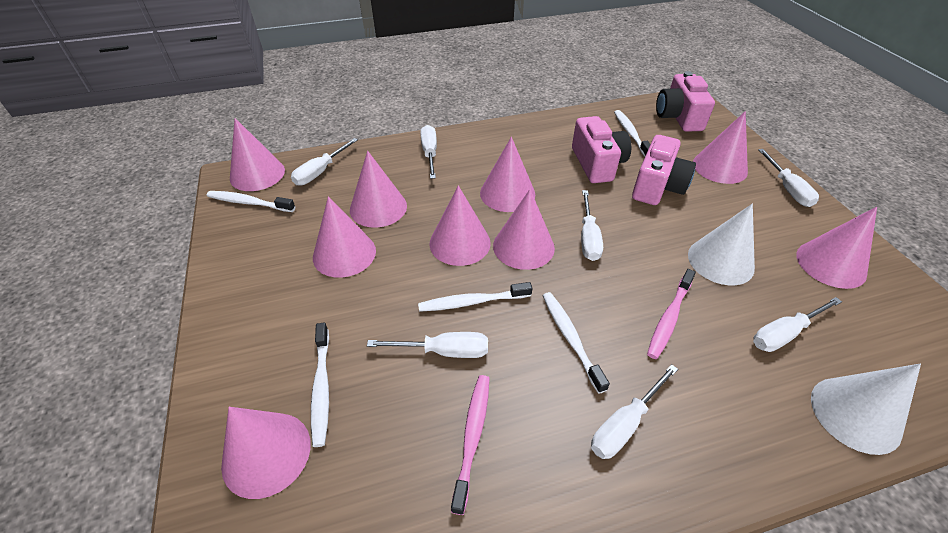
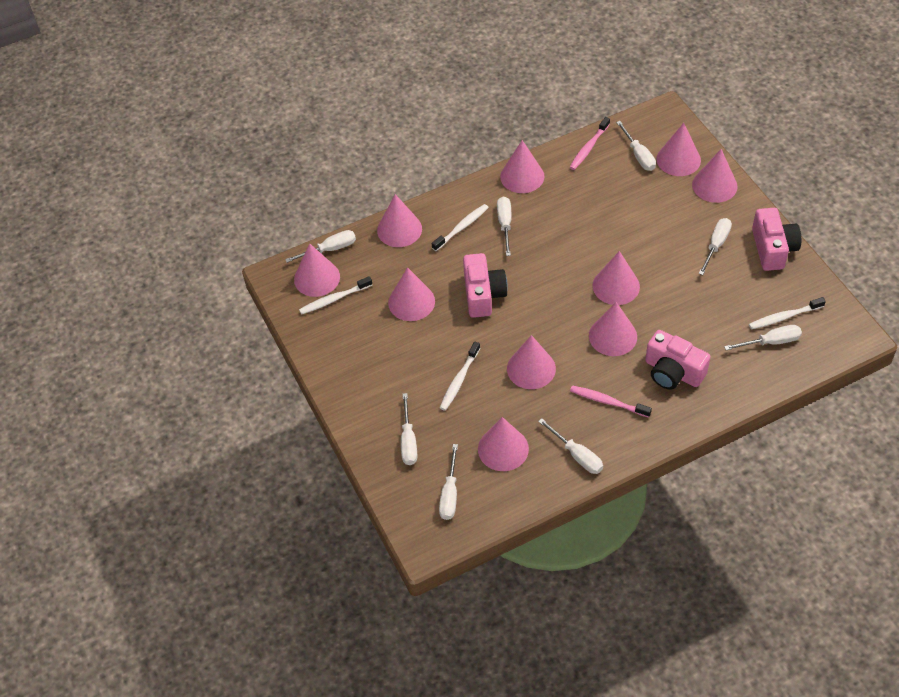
pink cone: [221,407,311,499] [230,118,285,191] [313,196,376,278] [350,151,407,228] [430,186,491,266] [480,137,535,212] [493,189,555,270] [693,111,748,184] [796,207,877,289] = 9 -> [294,243,340,297] [377,194,422,247] [388,267,435,321] [478,417,529,471] [500,140,544,193] [507,335,556,389] [589,302,637,356] [593,251,640,305] [656,123,701,176] [692,149,737,203] = 10
white cone: [688,204,755,285] [811,364,921,455] = 2 -> none = 0
white screwdriver: [291,138,358,186] [367,332,488,358] [420,125,437,179] [581,190,603,261] [591,364,678,459] [753,297,842,352] [758,149,819,207] = 7 -> [285,230,356,263] [401,393,417,465] [439,444,458,520] [497,197,512,256] [538,418,603,474] [616,121,656,171] [699,218,732,275] [724,325,802,350] = 8
white toothbrush: [207,191,295,212] [311,323,329,447] [418,282,532,312] [543,292,610,394] [614,110,650,157] = 5 -> [299,276,372,315] [432,204,489,251] [440,341,480,411] [749,297,826,330] = 4

